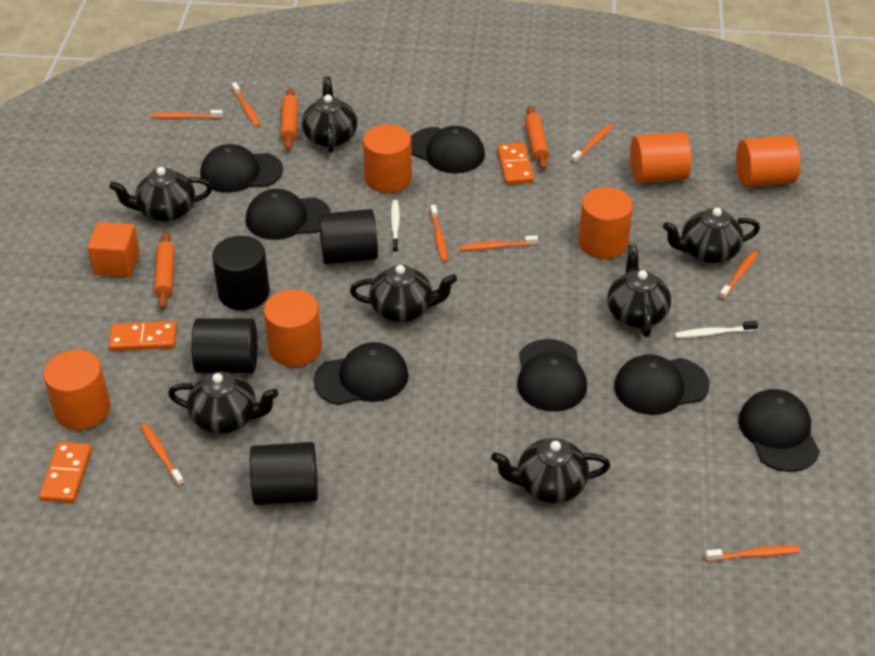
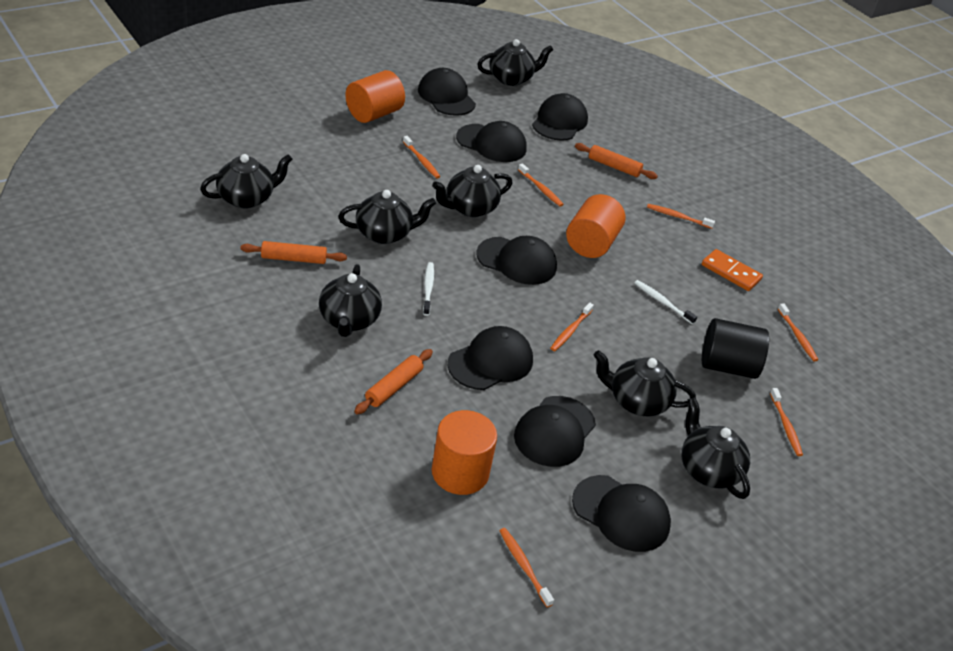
black cylinder: [191,318,257,373] [212,236,270,310] [250,442,318,505] [319,209,378,264] = 4 -> [702,318,769,379] = 1
orange cube: [87,222,140,277] = 1 -> none = 0
orange cylinder: [43,350,110,430] [264,289,322,367] [363,124,412,193] [578,187,633,259] [630,132,692,183] [736,135,801,187] = 6 -> [345,70,405,123] [432,410,497,495] [566,194,625,258] = 3
orange domino: [39,442,92,503] [109,321,177,351] [497,143,534,185] = 3 -> [702,249,763,291] = 1
orange toothbrush: [141,424,184,486] [152,110,223,119] [232,82,261,127] [430,205,448,262] [460,235,538,251] [571,124,613,164] [705,545,800,561] [719,250,758,300] = 8 -> [403,136,441,179] [499,528,554,608] [518,163,564,207] [550,302,594,351] [647,204,715,229] [770,388,803,456] [778,303,818,362] = 7

